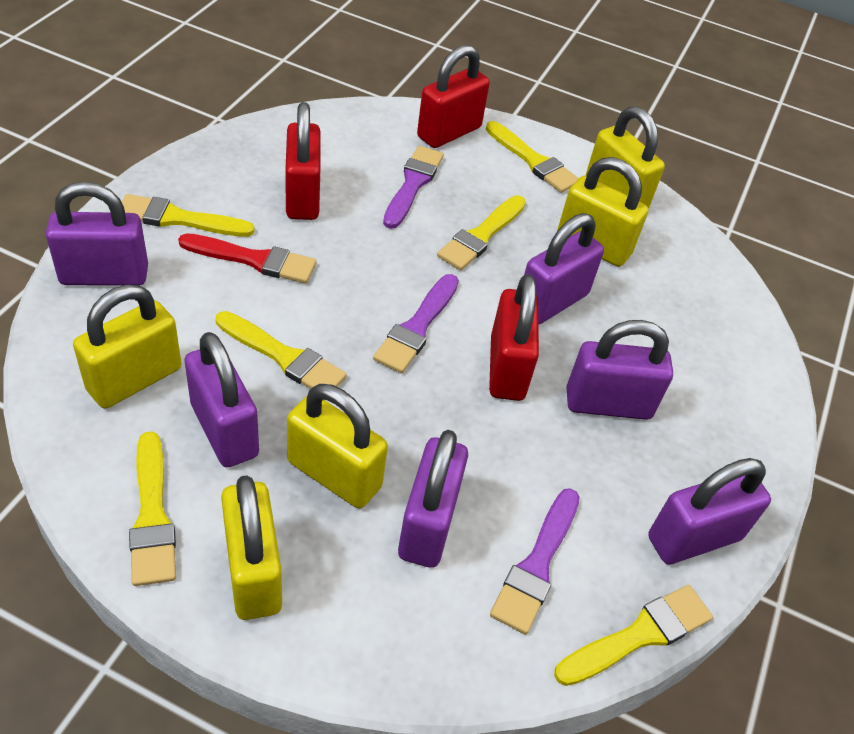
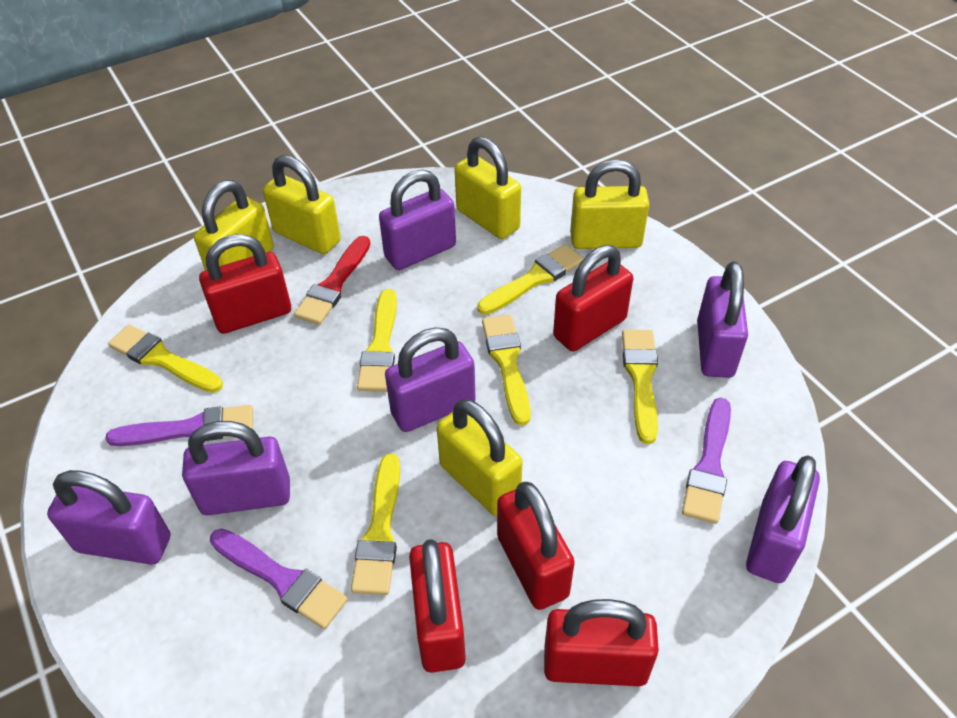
red padlock: [285,102,321,220] [417,45,490,148] [489,274,539,401] = 3 -> [199,234,291,334] [409,539,466,673] [497,482,575,610] [544,599,659,686] [553,245,633,351] = 5

